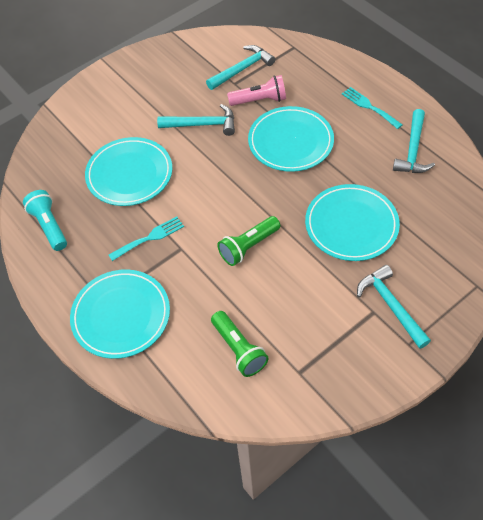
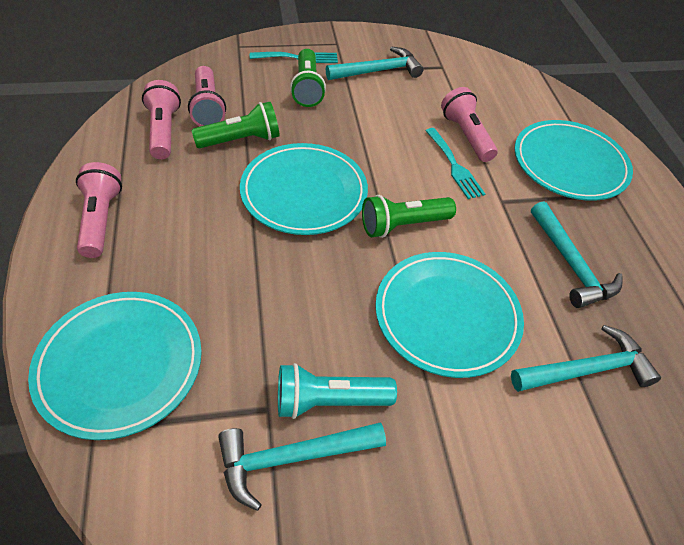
green flashlight: [211,311,268,377] [218,216,280,266] = 2 -> [192,102,280,148] [290,49,326,107] [362,195,456,238] = 3
pink flashlight: [227,75,286,106] = 1 -> [76,162,122,258] [142,80,181,159] [188,66,226,126] [441,87,498,162] = 4

